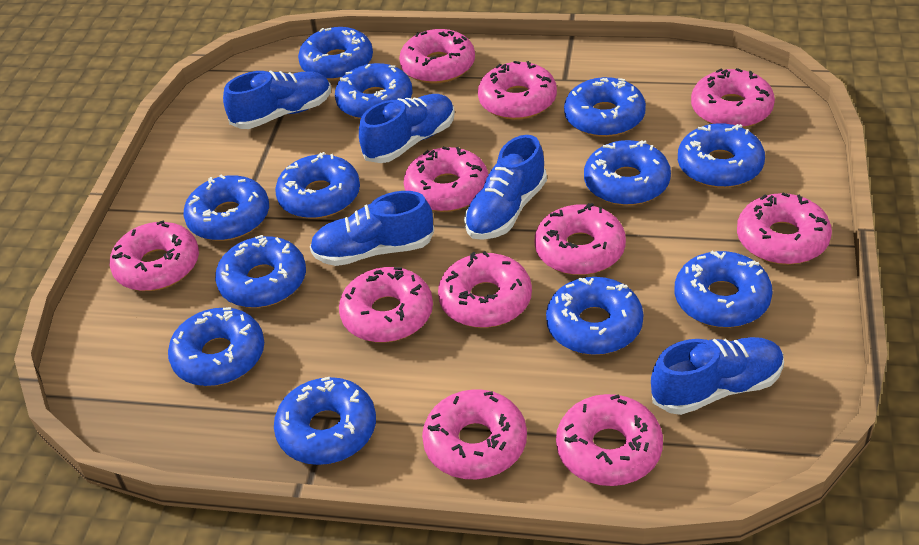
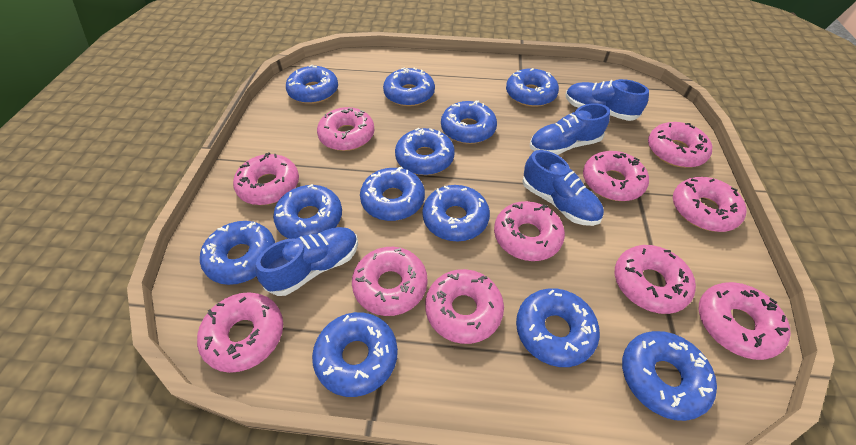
blue shoe: [223,70,331,129] [310,191,434,266] [359,94,455,163] [464,135,547,240] [651,337,784,415] = 5 -> [256,227,358,296] [522,150,604,226] [530,103,610,155] [565,79,649,121] = 4

